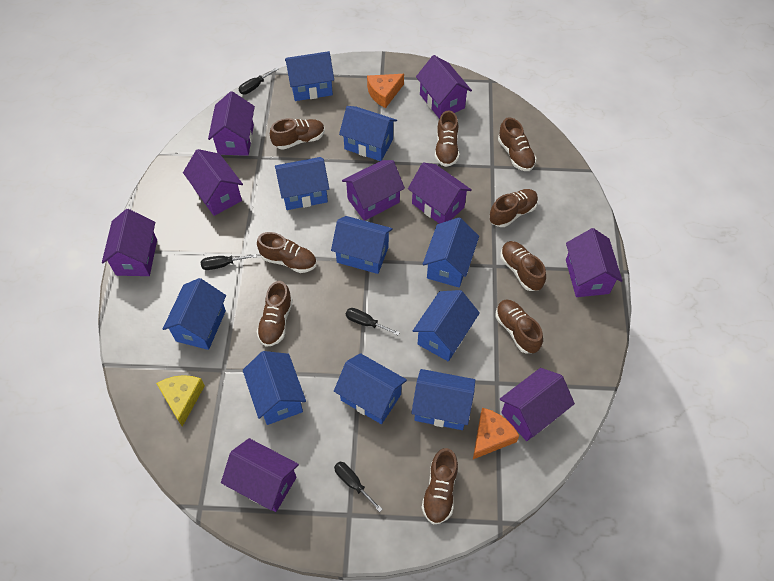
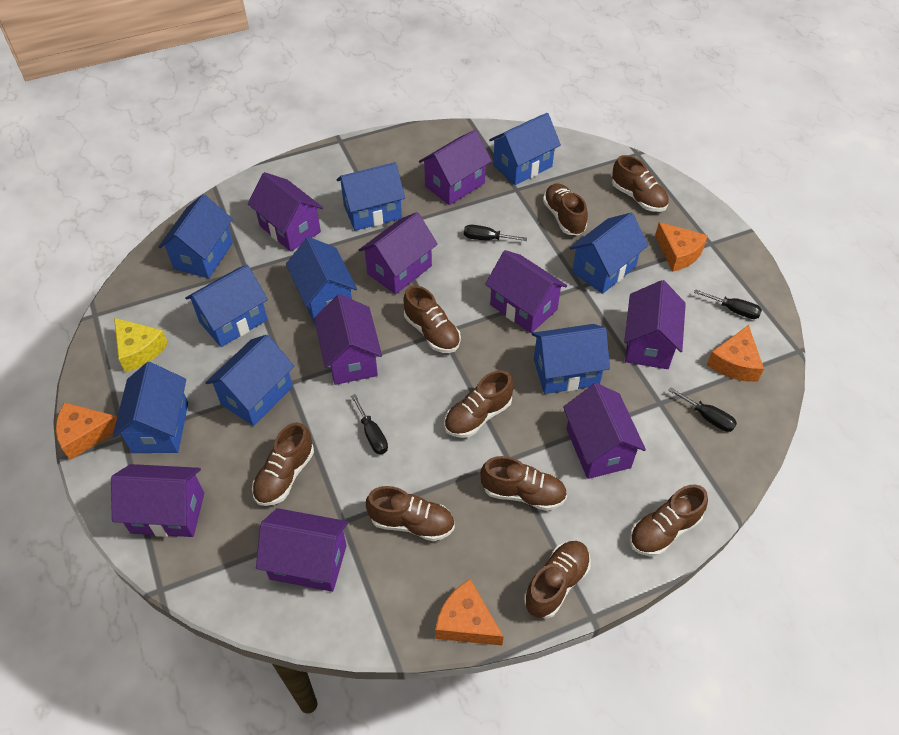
blue house: [163,278,226,350] [243,351,306,425] [275,157,329,210] [285,51,334,101] [331,216,393,274] [334,353,407,424] [339,106,397,161] [411,369,475,430] [413,290,480,361] [423,217,479,287] = 10 -> [113,362,188,453] [158,194,233,279] [185,265,268,347] [206,335,294,426] [286,237,357,324] [336,162,405,231] [489,113,561,185] [532,324,610,394] [570,213,648,294] = 9
orange cheese: [367,74,404,108] [473,408,519,459] = 2 -> [56,402,117,460] [435,579,504,646] [655,222,708,272] [707,325,764,382] = 4

